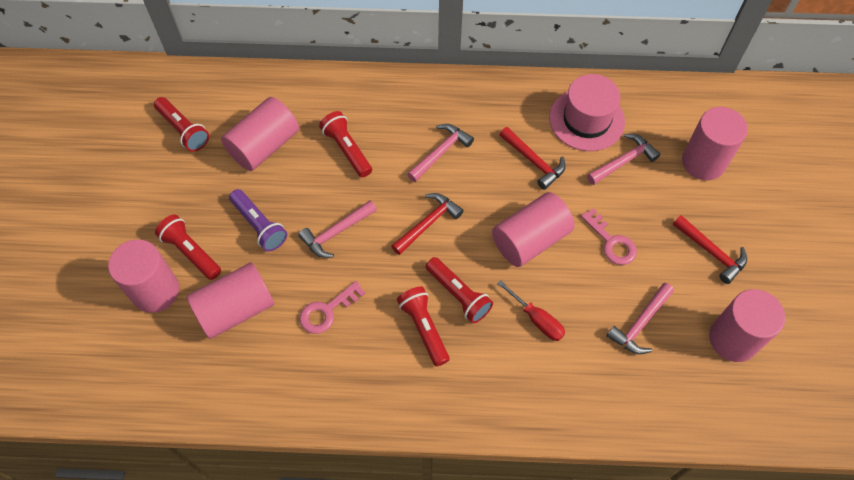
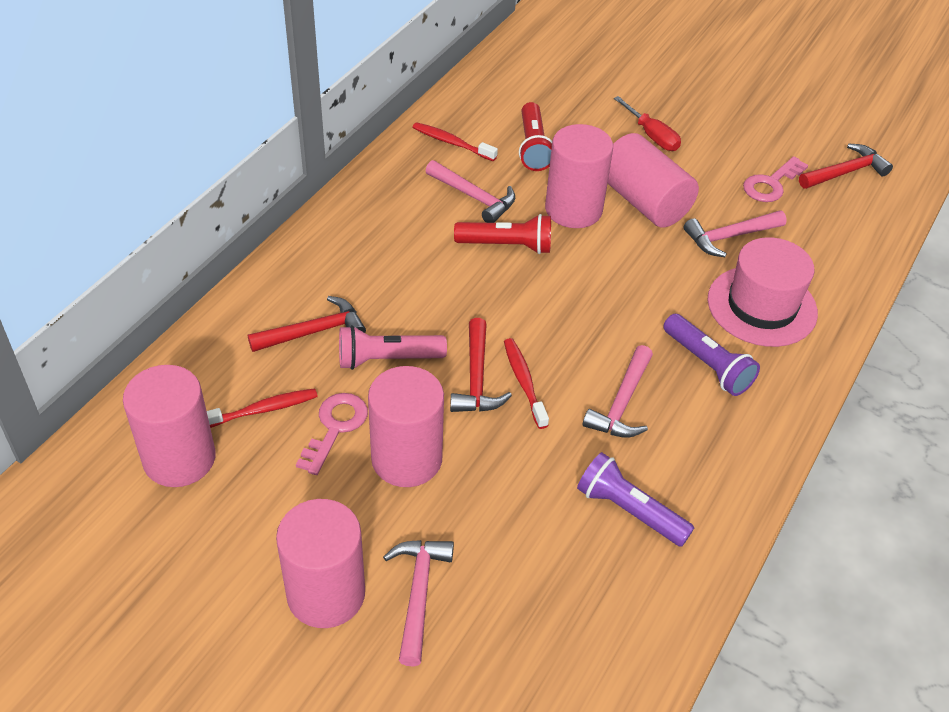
pink cylinder: [108,239,179,313] [186,262,274,339] [221,97,299,171] [492,192,575,267] [682,107,748,180] [709,289,785,362] = 6 -> [123,365,216,487] [276,499,365,628] [368,366,444,487] [545,124,613,228] [608,133,699,227] = 5
pink flashlight: none = 0 -> [339,325,447,370] = 1
purple flashlight: [229,189,287,251] = 1 -> [577,452,694,547] [663,314,760,396] = 2
red flashlight: [154,97,209,152] [155,215,221,280] [319,111,372,178] [397,286,450,367] [426,257,493,323] = 5 -> [454,214,551,254] [519,102,552,171] = 2
red toothbrush: none = 0 -> [207,388,318,428] [412,122,498,161] [504,338,549,429] = 3

